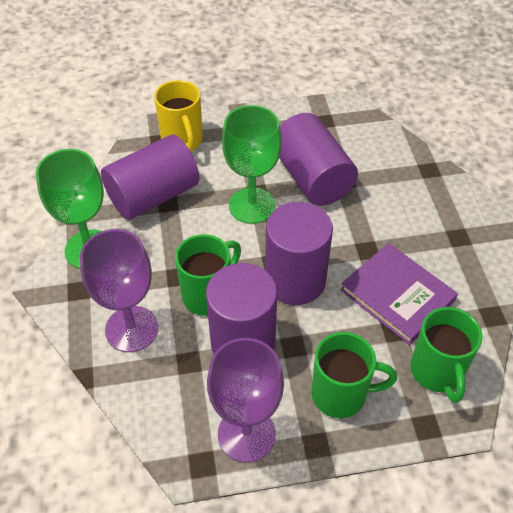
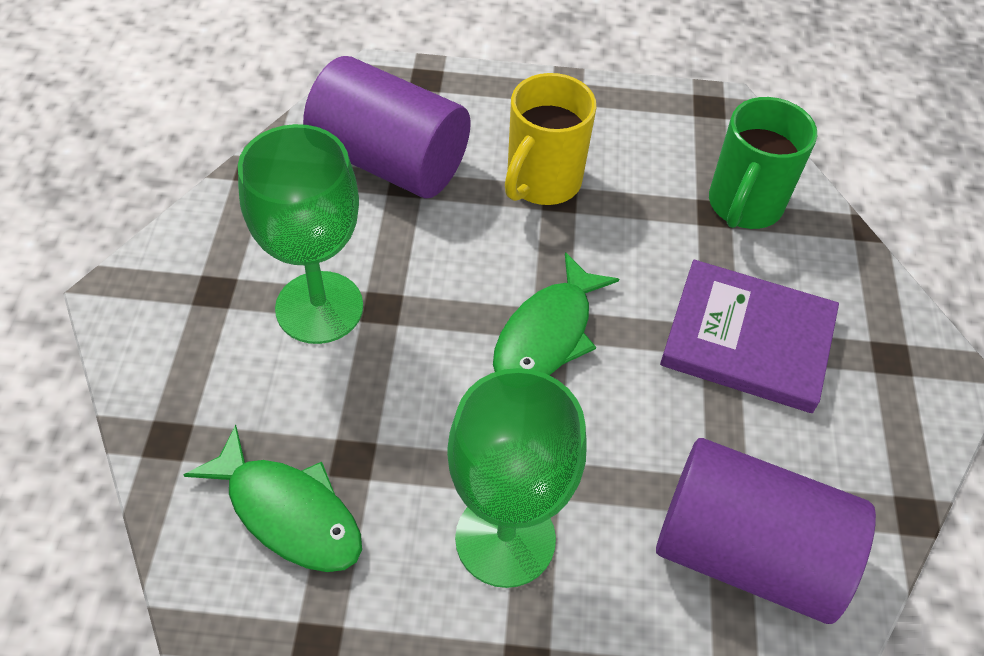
green fish: none = 0 -> [184,425,362,572] [493,252,619,375] = 2
green mug: [175,234,241,316] [311,332,397,418] [410,307,482,403] = 3 -> [709,97,817,229] = 1
purple cylinder: [101,135,199,220] [206,263,277,354] [265,202,333,305] [279,113,358,206] = 4 -> [303,56,471,198] [656,438,876,624] = 2
purple goblet: [80,229,158,352] [207,338,284,463] = 2 -> none = 0

